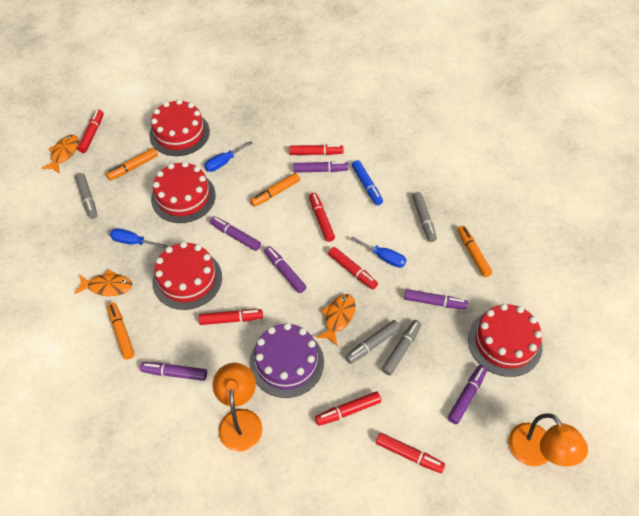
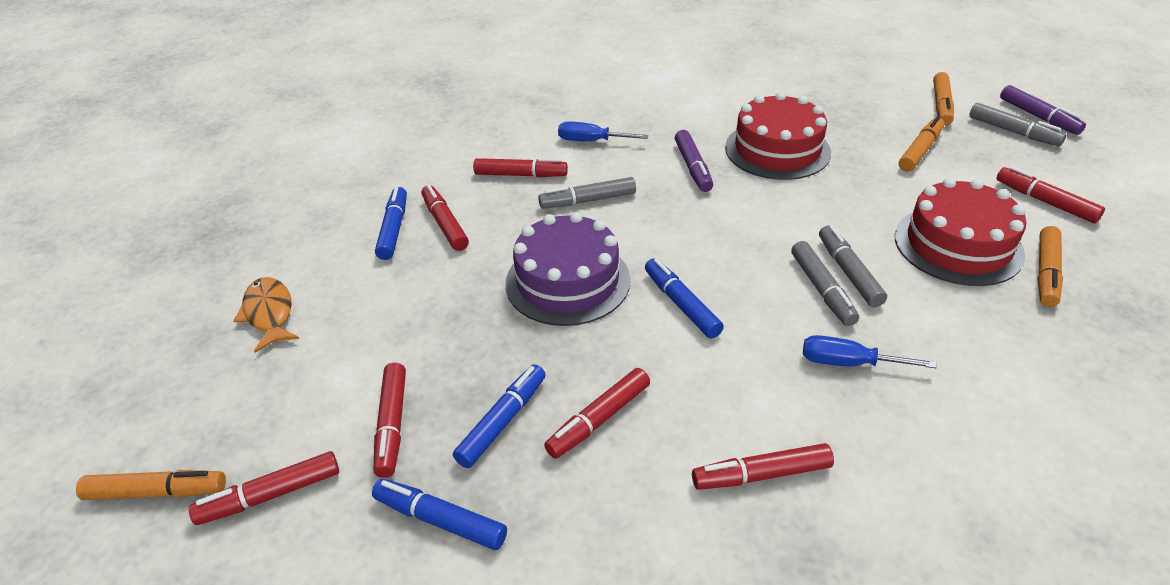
blue marker: [352,160,383,205] = 1 -> [372,479,507,550] [375,187,407,260] [453,364,546,468] [645,258,724,338] = 4
blue screwdriver: [110,228,168,249] [204,141,252,172] [350,237,406,268] = 3 -> [558,121,648,141] [803,335,937,368] = 2
orange fish: [41,135,79,174] [74,269,132,296] [316,294,356,346] = 3 -> [233,277,299,353] = 1
orange lamp: [212,363,262,452] [508,413,588,466] = 2 -> none = 0
purple marker: [140,362,207,381] [210,216,261,251] [264,246,306,293] [293,161,349,173] [404,289,468,310] [448,365,487,424] = 6 -> [675,130,713,192] [1000,85,1086,135] = 2
red cake: [149,99,210,156] [151,161,216,223] [152,242,222,310] [468,303,542,377] = 4 -> [725,92,831,180] [895,178,1026,286] = 2

